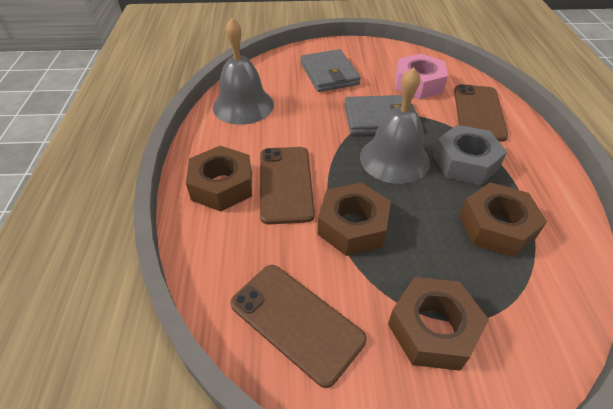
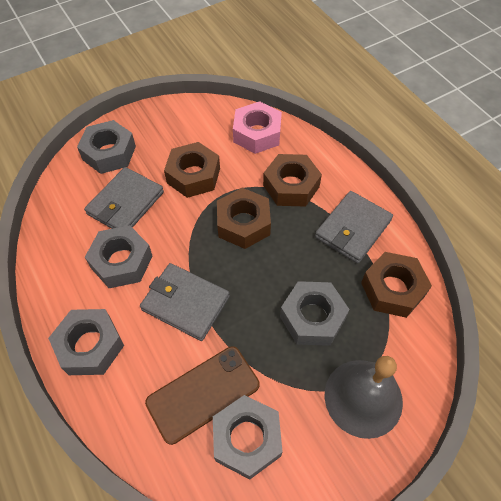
brown phone: [230,265,366,388] [260,147,315,225] [454,84,508,142] = 3 -> [145,346,259,445] = 1
grey bell: [213,18,274,125] [360,67,430,184] = 2 -> [325,356,403,439] = 1
grey nut: [433,125,507,185] = 1 -> [48,309,124,375] [77,120,136,174] [85,225,152,288] [213,395,283,480] [280,281,350,346] = 5
grey wallet: [300,49,361,92] [344,95,415,135] = 2 -> [84,167,164,229] [140,263,230,341] [315,191,393,264] = 3

